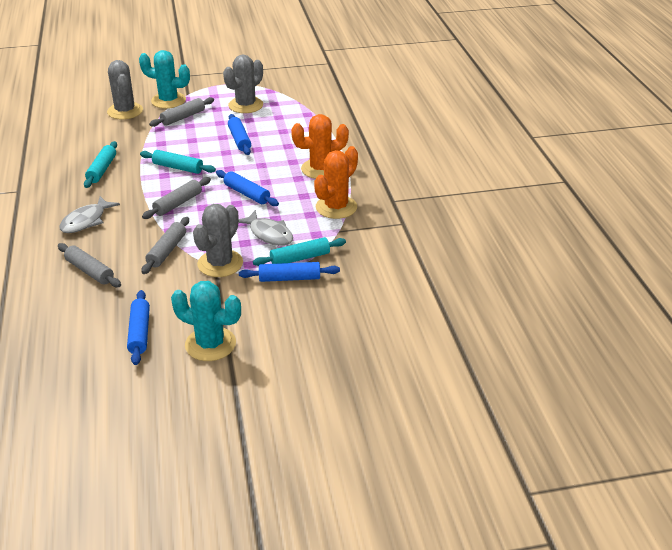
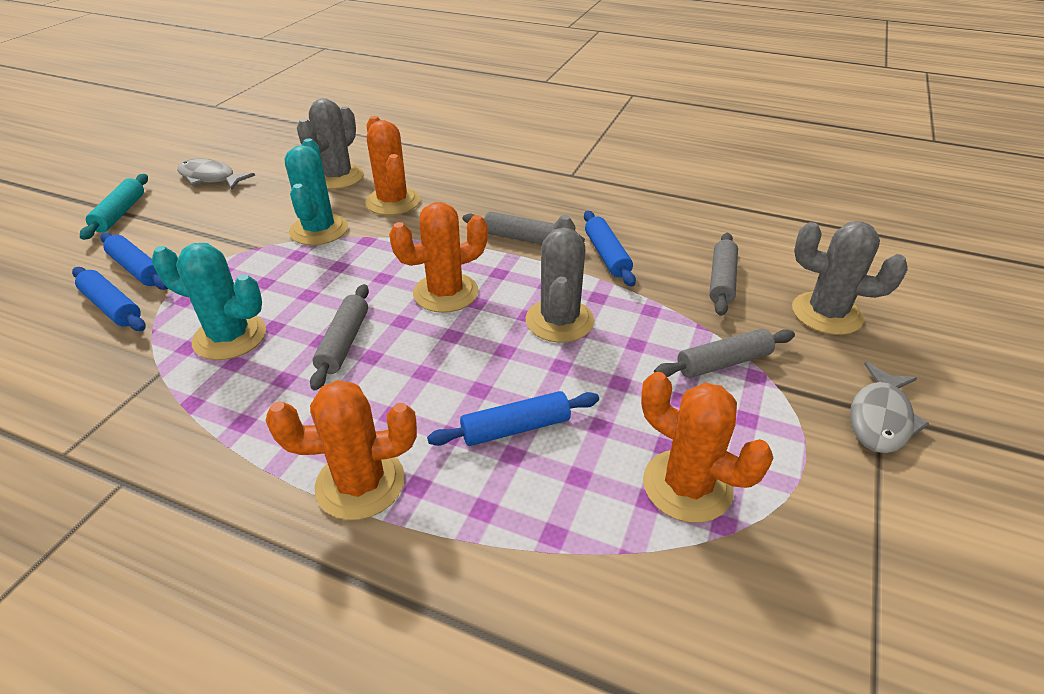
orange cactus: [291,114,349,179] [314,146,358,219] = 2 -> [266,380,417,520] [365,116,420,215] [389,202,488,313] [641,372,773,523] = 4
turquoise rolling pin: [84,141,117,188] [140,150,216,174] [253,237,346,266] = 3 -> [80,174,148,240] = 1

